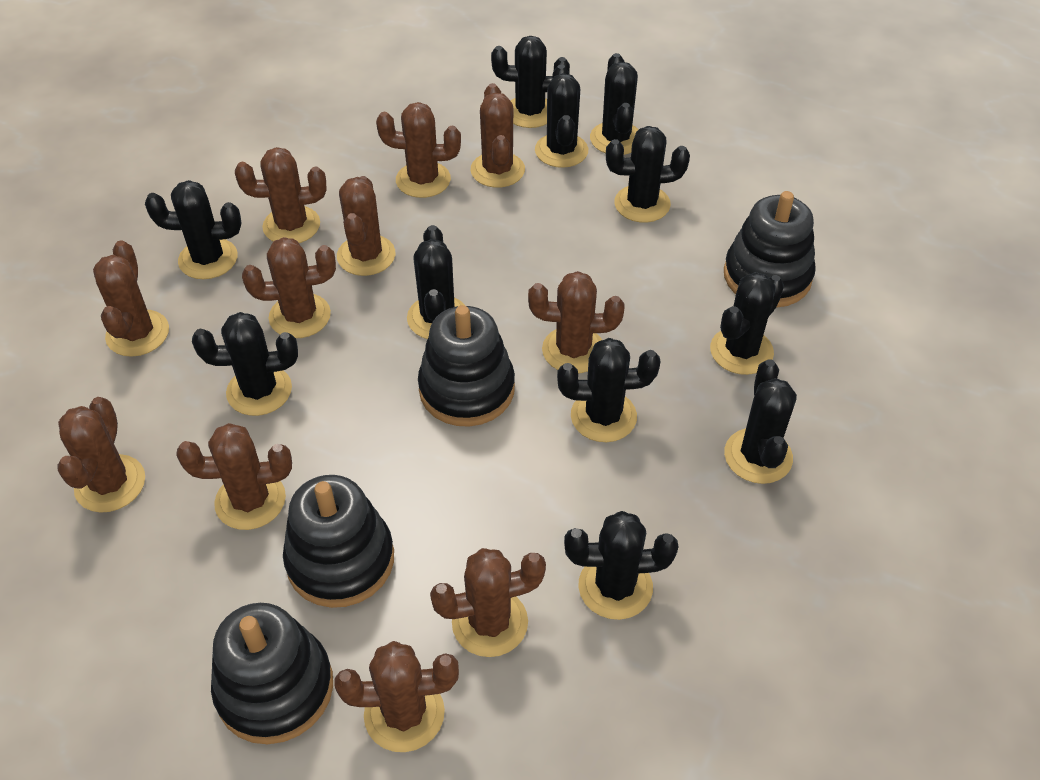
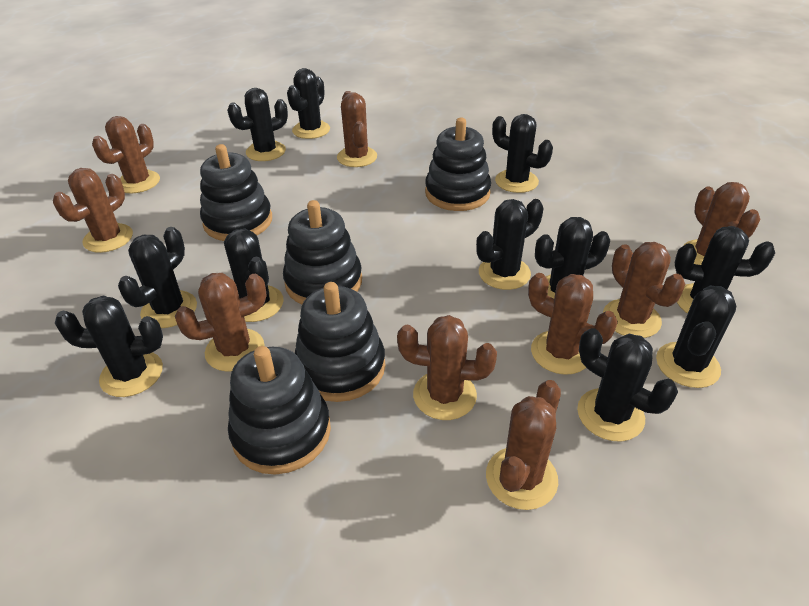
black stacking toy: [211,603,333,744] [283,475,394,608] [418,305,515,427] [724,191,816,308] = 4 -> [200,144,272,241] [228,346,331,475] [283,200,362,304] [295,282,386,402] [425,118,491,211] = 5
brown cactus: [58,397,145,513] [93,240,169,357] [176,423,292,530] [235,147,327,243] [242,237,336,338] [334,641,459,752] [337,176,395,276] [376,102,461,198] [430,548,546,657] [471,83,525,188] [528,271,624,373] = 11 -> [53,168,133,253] [92,116,160,193] [175,273,267,372] [337,91,377,167] [397,315,497,420] [486,380,561,510] [528,273,618,375] [603,242,685,338] [683,182,760,265] = 9

